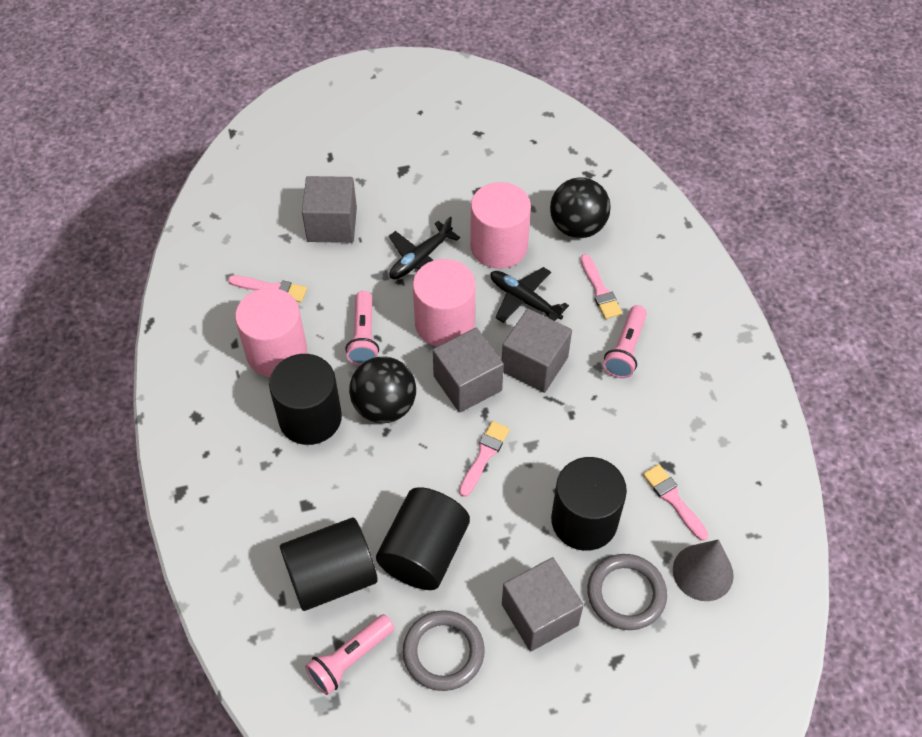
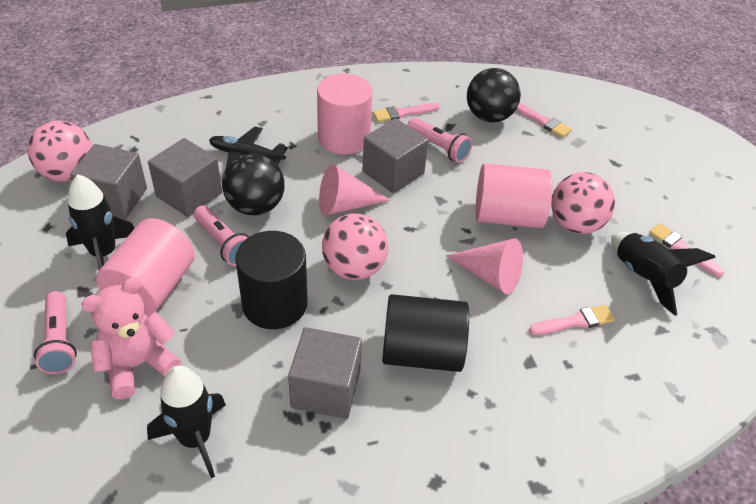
black cylinder: [269,354,342,445] [280,518,378,611] [376,487,470,590] [551,457,627,551] = 4 -> [235,231,308,329] [382,294,469,372] = 2
black plane: [389,216,460,279] [490,267,569,323] = 2 -> [209,127,288,168] = 1
black rocket: none = 0 -> [66,174,135,270] [147,366,226,478] [611,232,716,316] = 3
grey cone: [673,539,734,601] = 1 -> none = 0
grey ring: [403,610,485,691] [587,554,667,630] = 2 -> none = 0
pink ball: none = 0 -> [28,121,92,181] [322,213,388,280] [551,172,615,234] = 3
pink cone: none = 0 -> [319,164,391,216] [446,239,523,294] = 2
pink teddy bear: none = 0 -> [81,277,181,400] = 1

